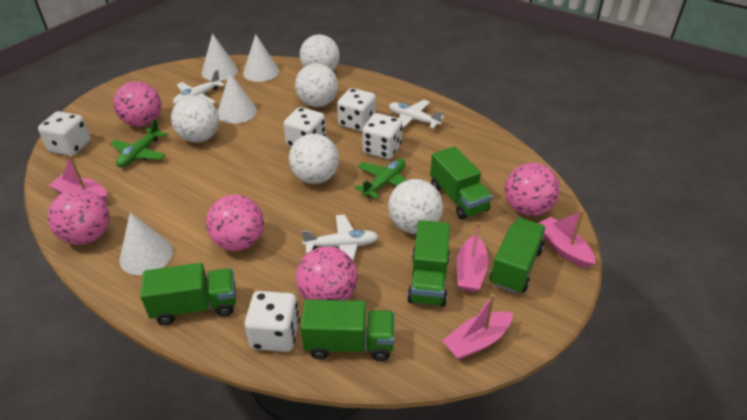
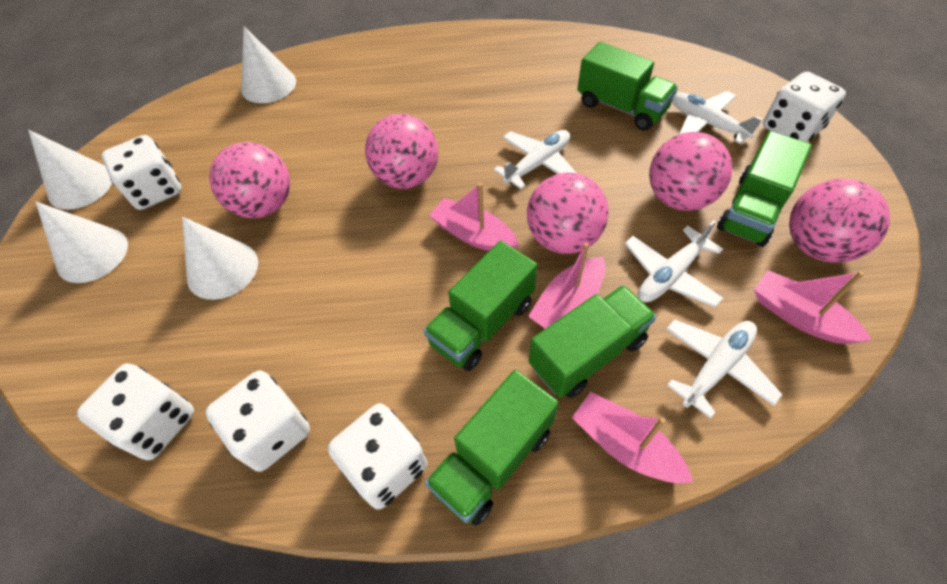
green plane: [110,119,167,167] [355,159,407,199] = 2 -> none = 0
white ball: [171,96,219,143] [289,134,339,184] [295,63,338,107] [300,34,340,71] [388,179,443,234] = 5 -> none = 0
white plane: [173,70,225,105] [301,215,379,260] [389,100,445,129] = 3 -> [494,130,576,189] [625,220,724,307] [666,319,783,419] [672,91,762,144] = 4

